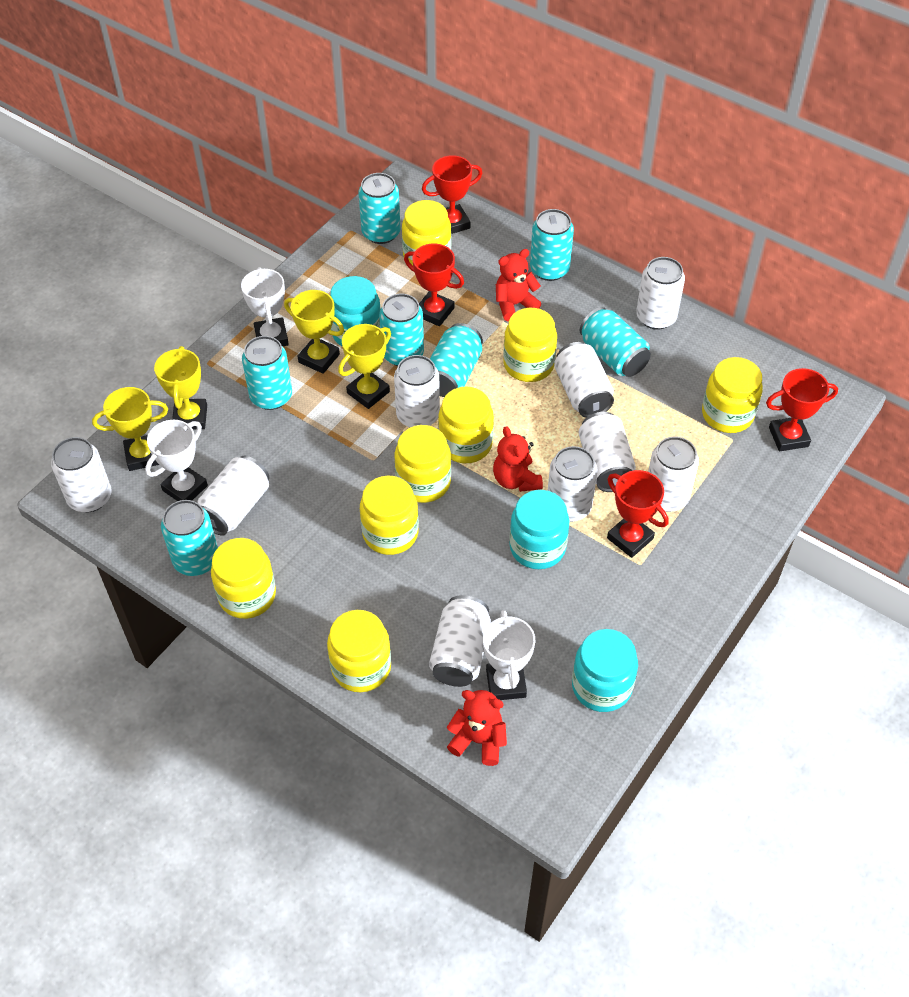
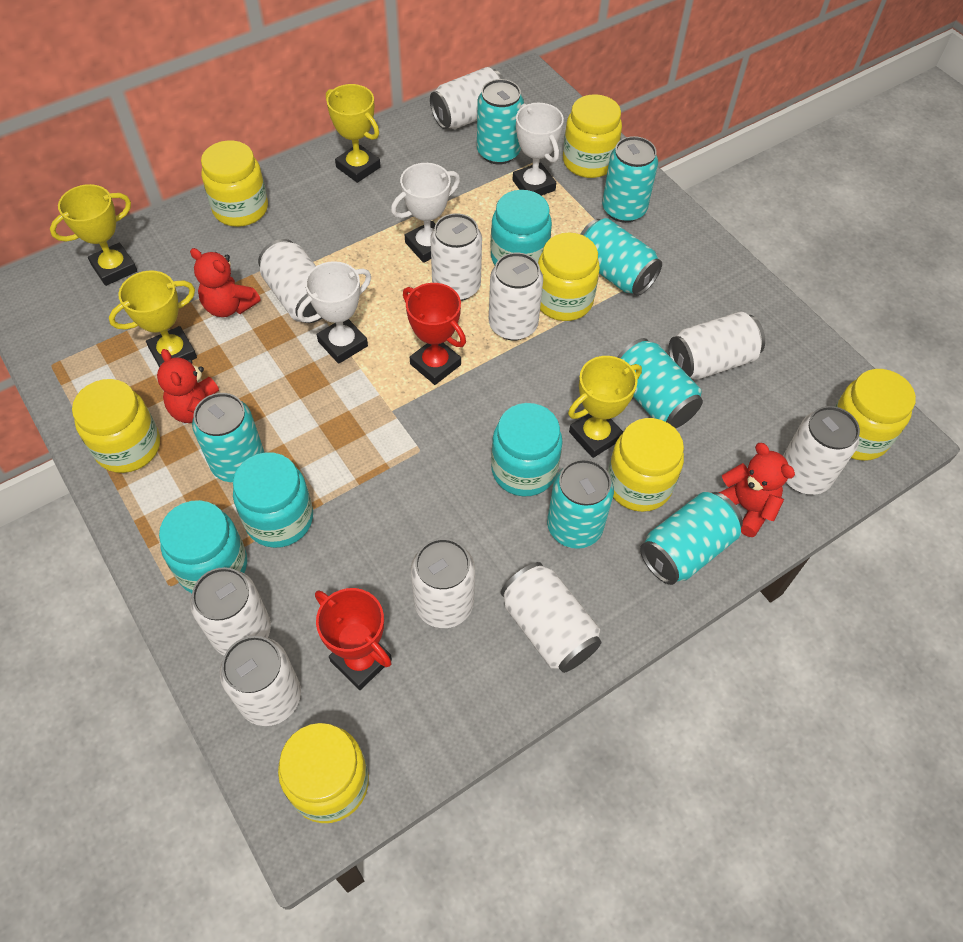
red trophy: [404,243,464,326] [422,155,483,234] [607,470,669,558] [766,368,838,451] = 4 -> [315,588,392,690] [403,283,466,385] = 2
turquoise jar: [330,276,381,346] [509,490,569,569] [572,629,638,712] = 3 -> [159,500,247,593] [233,452,313,548] [491,190,552,265] [491,403,563,496] = 4
white can: [51,437,112,512] [197,456,269,536] [394,355,440,428] [429,595,491,687] [547,446,598,522] [554,342,614,418] [579,412,636,492] [636,257,685,330] [648,437,699,512] = 9 -> [190,567,271,655] [220,636,301,726] [258,239,322,323] [411,538,475,628] [430,67,504,129] [430,213,482,301] [489,253,543,341] [501,562,602,673] [669,312,765,380] [783,406,860,495] = 10
yellow jar: [211,538,276,619] [327,610,391,692] [360,475,419,555] [394,425,451,503] [402,200,451,265] [438,387,494,463] [503,308,557,382] [702,357,763,433] = 8 -> [72,379,160,473] [201,141,268,227] [278,723,369,823] [538,233,600,321] [563,94,622,178] [608,418,684,512] [835,369,916,461] = 7

